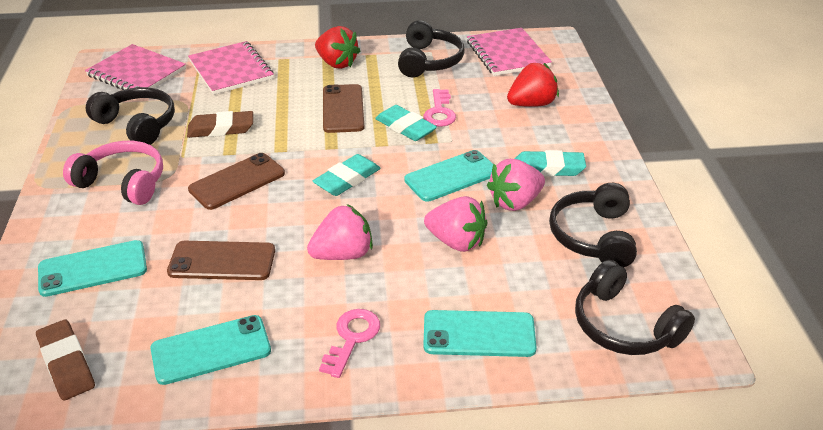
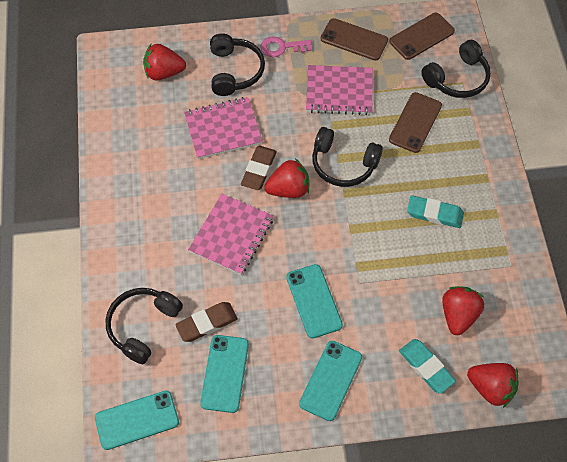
pink headphones: [63,141,163,205] = 1 -> none = 0
pink key: [319,309,380,378] [423,89,456,127] = 2 -> [261,36,312,57] = 1
pink strawberry: [307,204,373,260] [424,196,487,252] [487,159,545,211] = 3 -> none = 0
red strawberry: [315,26,360,69] [507,63,559,107] = 2 -> [143,44,186,80] [264,159,309,198] [442,286,484,335] [467,363,519,408] = 4
turquoise eraser: [313,154,381,196] [375,105,437,141] [514,150,586,177] = 3 -> [399,339,456,394] [407,195,464,228] = 2

